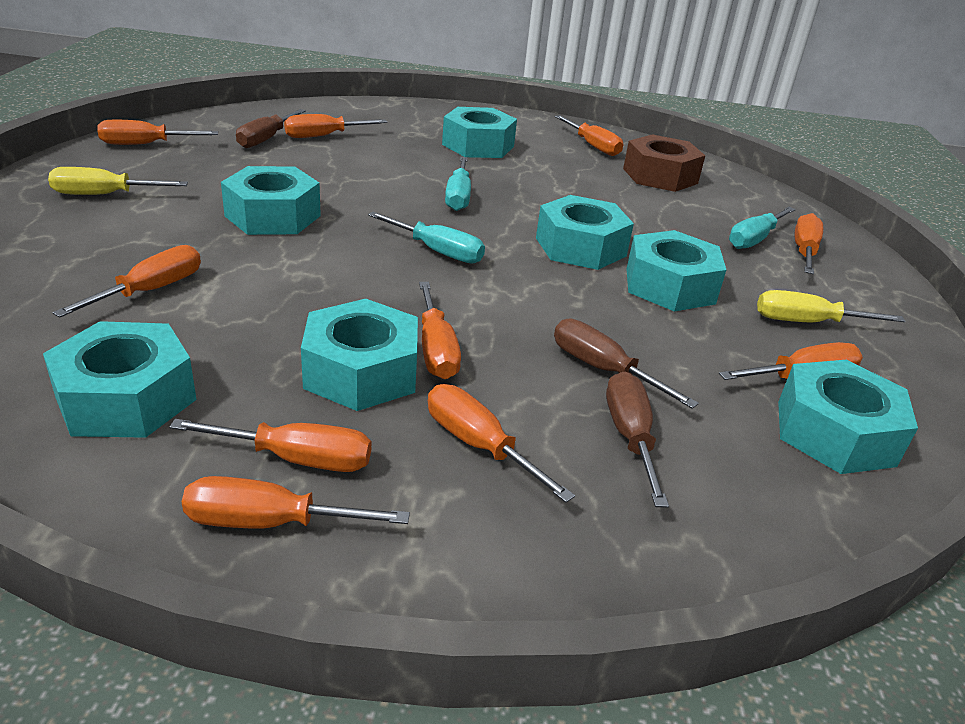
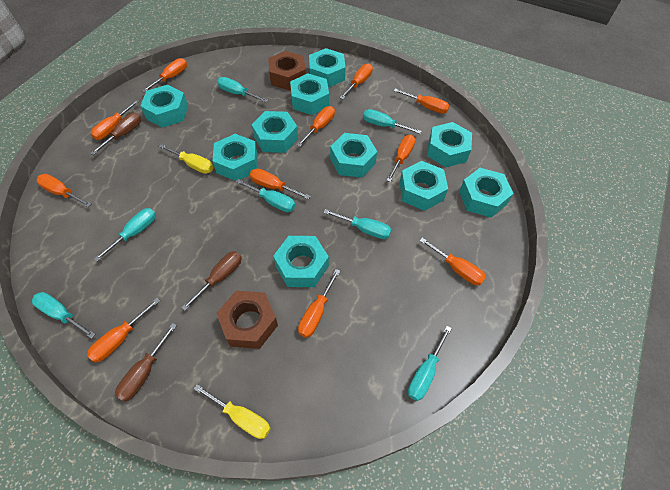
brown nut: [623,134,705,192] = 1 -> [216,291,278,349] [268,51,306,91] = 2
orange screwdriver: [52,245,201,318] [97,120,218,145] [169,419,371,472] [182,476,410,528] [284,114,387,138] [419,282,461,379] [428,384,575,503] [555,115,623,156] [719,342,863,380] [795,213,823,274] = 10 -> [37,174,91,207] [87,298,160,362] [91,99,139,140] [142,58,187,93] [249,168,311,199] [297,106,335,147] [298,269,340,338] [340,63,373,99] [386,135,416,182] [394,88,450,114] [419,238,486,285] = 11
turquoise nut: [43,321,197,438] [221,166,321,235] [301,299,418,411] [442,107,517,158] [536,195,634,270] [627,230,726,311] [778,360,918,474] = 7 -> [140,85,188,128] [213,134,258,181] [251,111,298,153] [273,236,329,287] [290,73,329,115] [309,48,346,88] [330,133,377,178] [399,161,448,211] [427,122,472,167] [459,168,514,218] = 10
turquoise screwdriver: [368,212,485,263] [445,157,471,211] [729,207,796,249] = 3 -> [32,292,96,339] [94,208,156,261] [217,77,268,102] [236,179,295,212] [323,209,391,239] [363,109,421,134] [408,326,452,401] = 7

